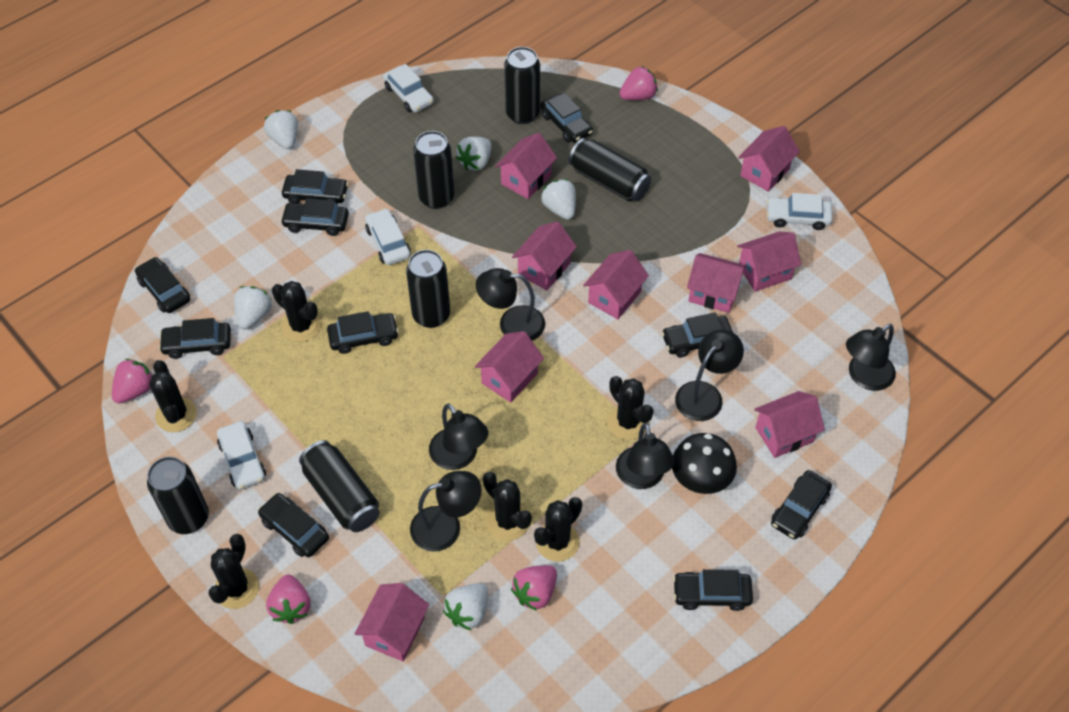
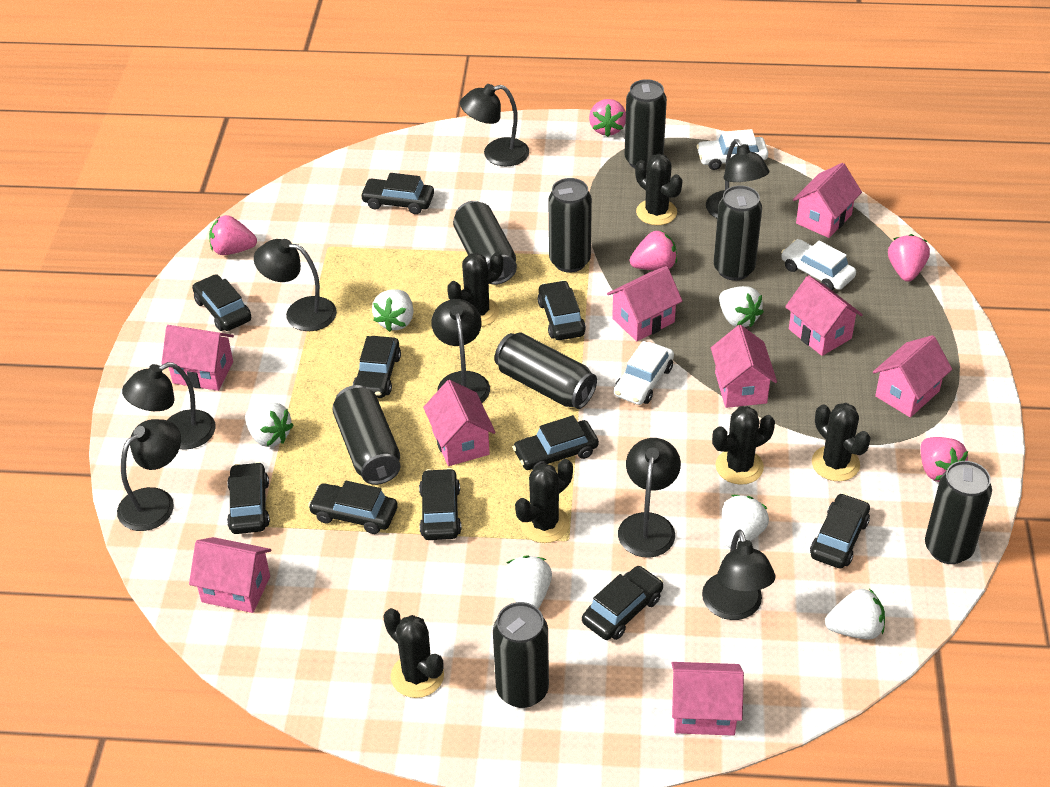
black can: [147,457,209,534] [299,440,380,532] [406,250,450,328] [413,131,454,209] [504,47,540,124] [569,138,651,201] = 6 -> [332,385,401,485] [453,201,517,285] [493,602,549,708] [495,332,597,409] [548,178,592,273] [625,79,667,168] [714,185,762,281] [925,461,992,564] = 8
black lamp: [410,471,482,552] [429,404,488,470] [476,268,545,341] [616,423,675,489] [675,329,744,421] [846,323,896,391] = 6 -> [117,419,181,531] [122,362,216,450] [254,239,337,331] [431,299,490,403] [460,84,529,166] [618,438,681,558] [702,529,775,620] [706,139,769,218] = 8
black mushroom: [672,433,737,494] = 1 -> none = 0
pink strawberry: [112,359,153,403] [266,574,311,624] [511,565,557,611] [619,66,658,100] = 4 -> [209,215,257,255] [589,99,626,137] [630,230,677,270] [888,234,930,282] [920,437,968,482] = 5
white car: [217,421,266,490] [365,208,411,265] [383,64,434,112] [767,193,832,230] = 4 -> [614,341,674,405] [696,129,768,170] [781,239,856,290] = 3
white strawberry: [234,286,272,330] [264,110,298,149] [443,583,488,630] [456,137,491,171] [541,179,576,220] = 5 -> [245,402,293,447] [372,289,414,332] [502,556,552,609] [719,286,764,327] [722,495,769,549] [825,588,885,639] = 6

